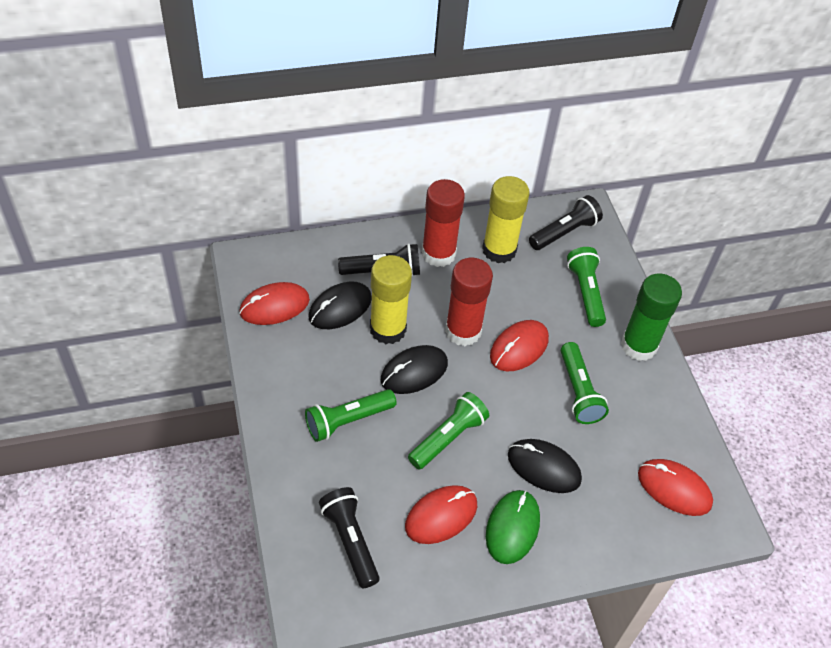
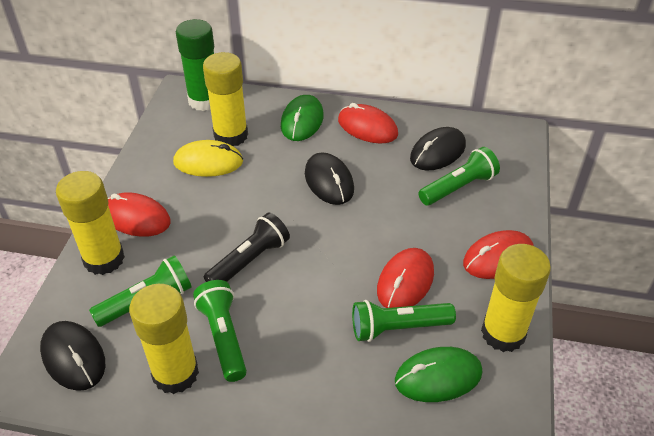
black flashlight: [319,487,379,588] [338,243,420,276] [529,195,603,250] = 3 -> [204,212,290,282] = 1
green mouse: [486,490,540,564] = 1 -> [281,95,324,141] [395,347,482,402] = 2
red glue stick: [422,179,465,267] [445,258,493,346] = 2 -> none = 0
yellow glue stick: [370,255,412,344] [482,176,530,263] = 2 -> [56,171,125,275] [129,284,199,394] [203,52,248,146] [481,244,551,352] = 4
yellow mouse: none = 0 -> [173,140,243,177] = 1

